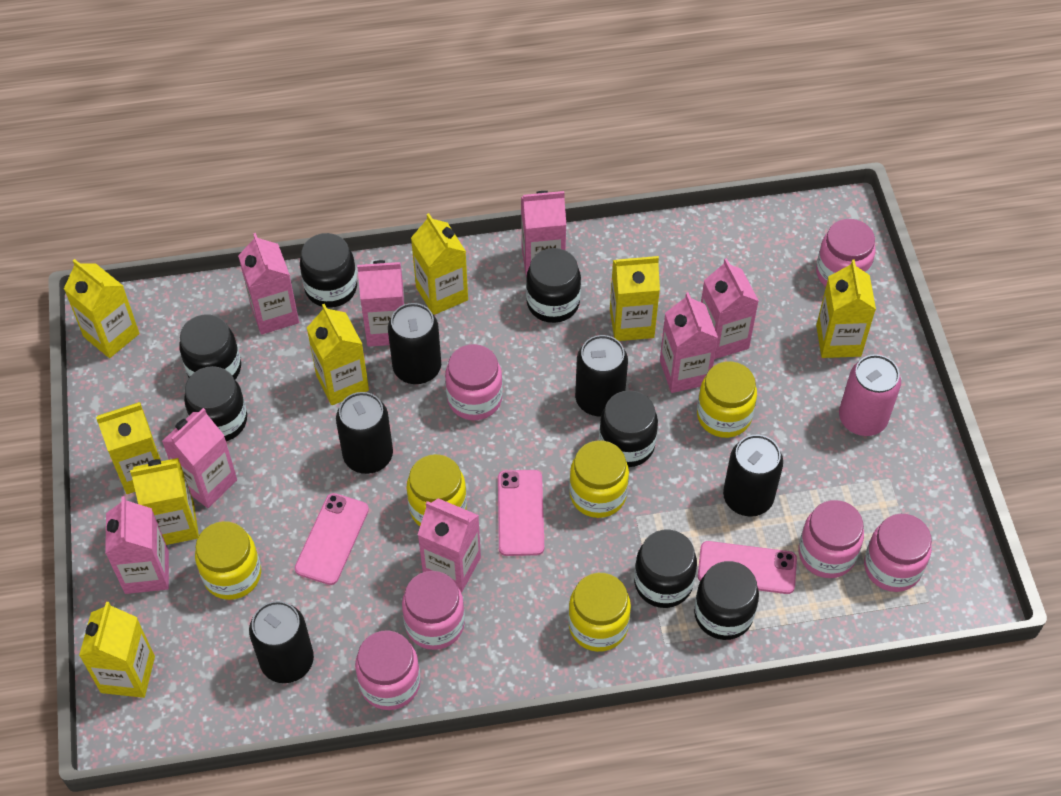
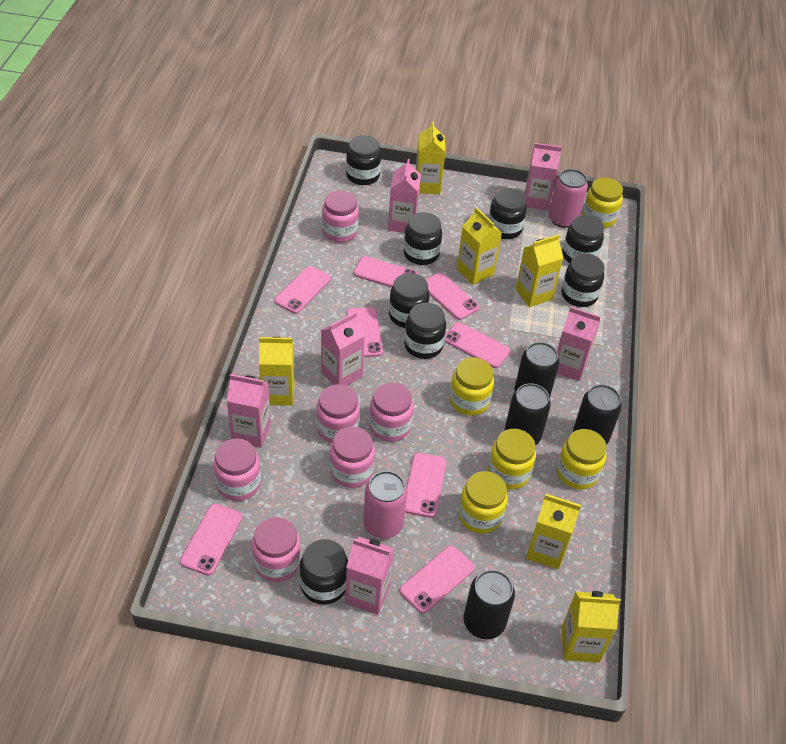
black can: [249,601,314,683] [336,392,393,474] [388,303,441,384] [575,335,628,416] [723,435,783,517] = 5 -> [464,570,515,639] [505,383,551,445] [515,342,559,398] [573,384,622,445] = 4
black jar: [179,315,241,379] [184,366,247,441] [300,233,357,308] [526,248,581,323] [599,390,658,467] [634,530,697,608] [694,561,759,640] = 7 -> [300,539,348,605] [346,135,381,185] [389,273,430,328] [404,212,442,265] [404,303,446,359] [489,188,527,239] [562,253,604,307] [563,215,604,263] = 8
pink can: [839,354,901,436] = 1 -> [363,471,408,538] [549,169,588,228] = 2
pink carton: [105,496,169,594] [162,408,237,508] [238,233,299,335] [357,260,405,347] [418,498,481,592] [521,191,566,277] [660,292,718,393] [701,258,759,359] = 8 -> [227,374,271,448] [321,312,365,386] [345,537,394,615] [388,159,421,233] [525,143,562,211] [557,307,601,381] = 6
pink phone: [295,493,369,585] [498,470,544,556] [698,541,797,594] = 3 -> [180,504,243,575] [274,266,331,314] [346,307,383,357] [353,256,418,288] [399,546,475,614] [405,453,446,518] [426,273,479,320] [444,322,511,368] = 8
yellow carton: [64,259,139,358] [79,602,155,698] [96,402,161,494] [130,458,199,545] [307,304,369,405] [411,213,468,315] [610,256,660,341] [816,260,876,358] = 8 -> [259,337,295,406] [416,121,445,194] [457,207,502,284] [516,235,563,307] [526,494,581,570] [562,591,621,663] = 6

